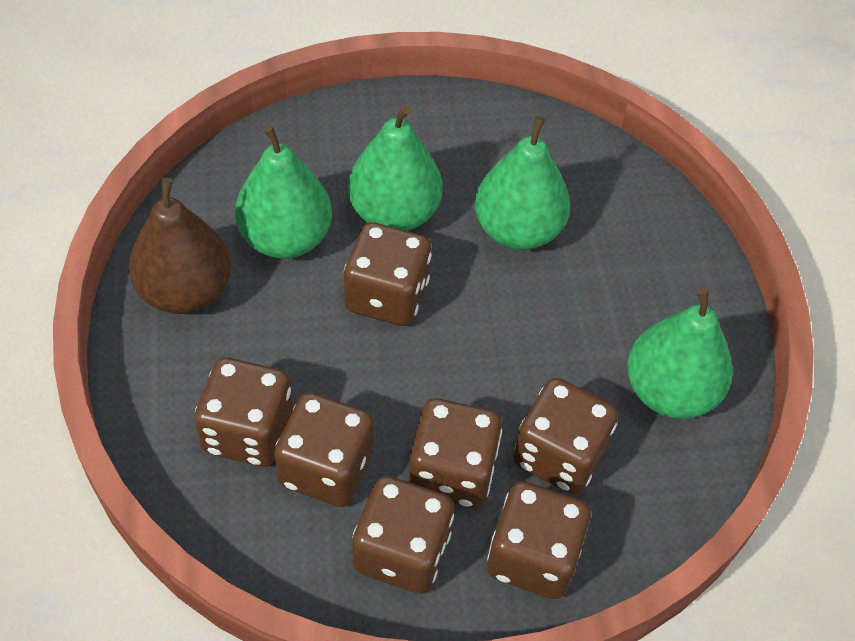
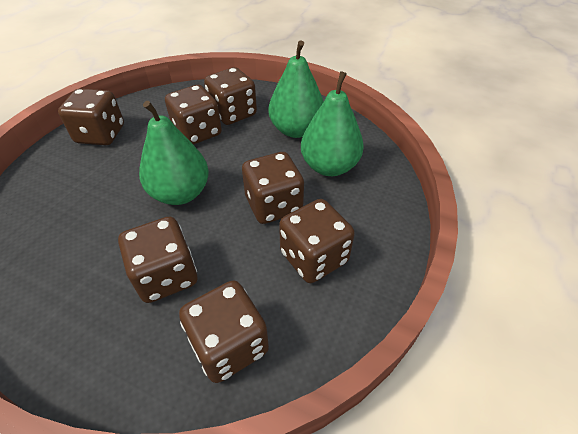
brown pear: [129,178,231,314] = 1 -> none = 0
green pear: [235,125,332,259] [348,105,442,231] [475,116,570,250] [627,287,733,419] = 4 -> [139,101,209,205] [269,40,324,138] [301,71,364,176] = 3

